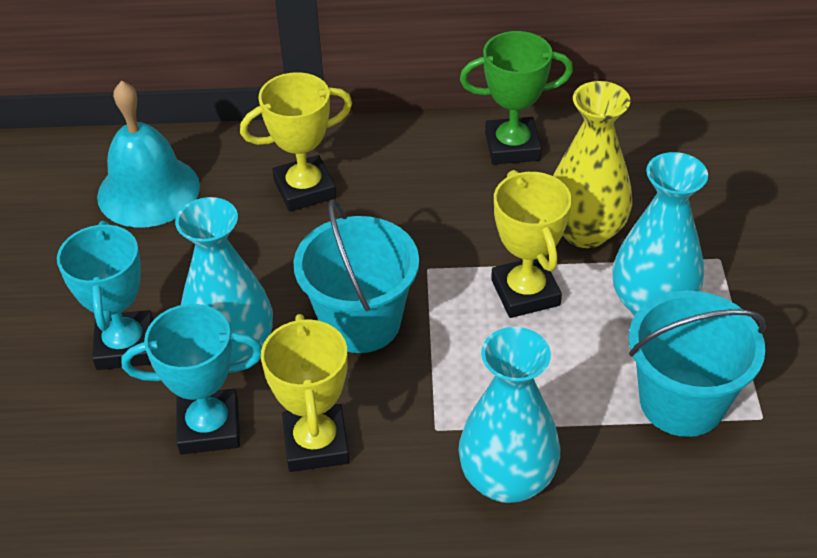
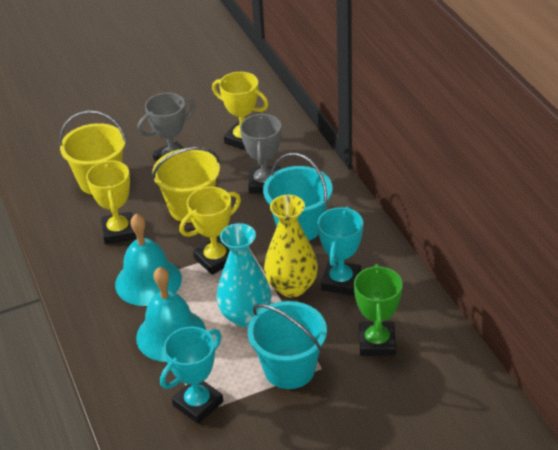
grey trophy: none = 0 -> [137,93,195,162] [240,113,281,194] = 2
turquoise bell: [97,81,200,228] = 1 -> [115,214,182,306] [136,267,206,362] = 2
turquoise vase: [175,197,273,364] [458,327,560,503] [612,152,708,316] = 3 -> [217,223,272,327] = 1
yellow bucket: none = 0 -> [59,110,127,195] [152,147,220,223] = 2

